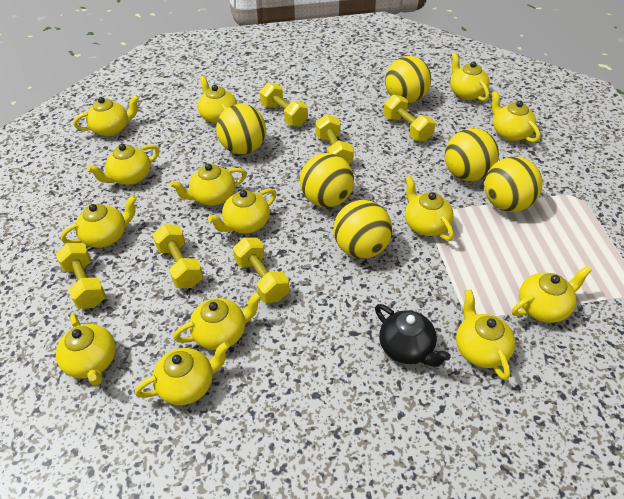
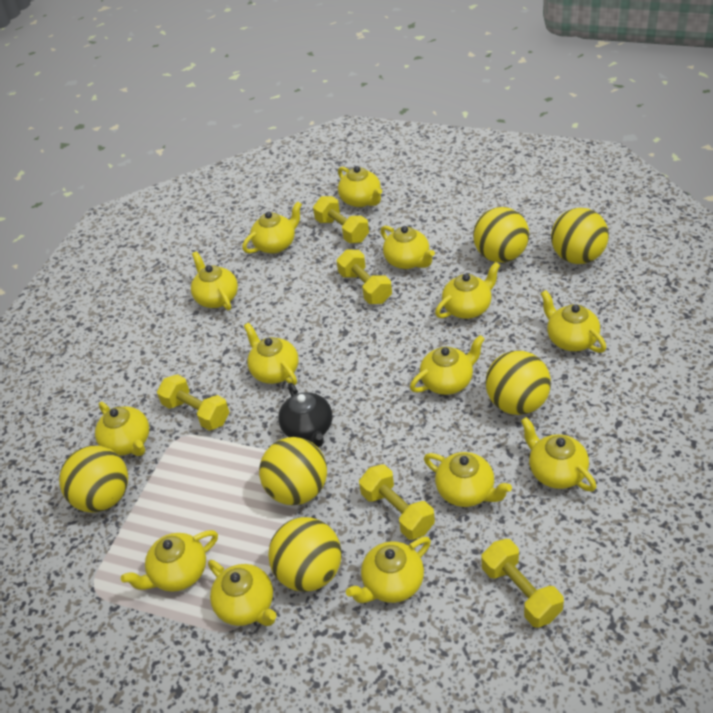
yellow dumbbell: [56,243,106,309] [152,224,203,288] [233,238,289,303] [260,83,308,126] [315,114,354,164] [384,95,435,142] = 6 -> [157,374,230,431] [313,196,369,243] [337,249,392,304] [359,464,435,540] [482,539,564,628] = 5

